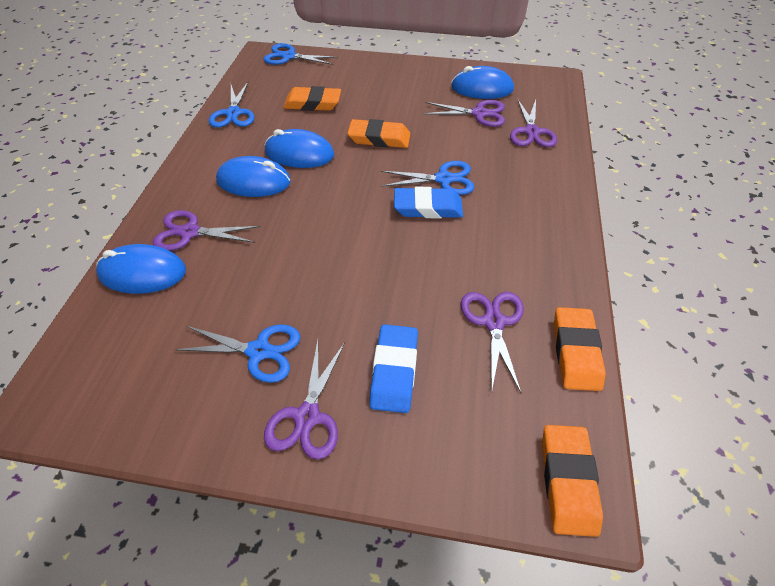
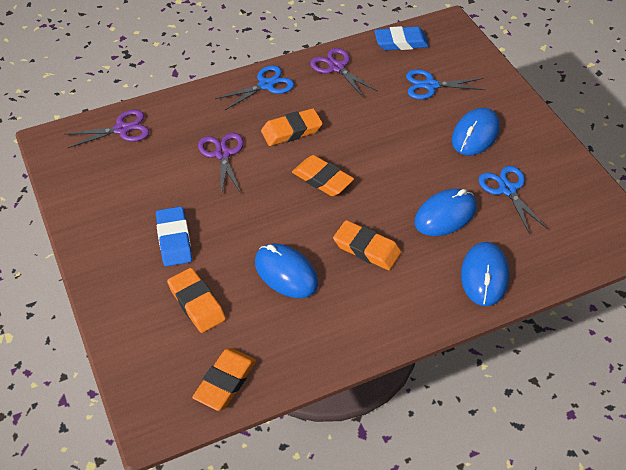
blue scissors: [174,324,300,383] [209,82,254,128] [264,43,338,65] [381,161,474,195] = 4 -> [215,65,294,110] [406,69,486,99] [479,166,548,234] = 3
orange eraser: [283,86,341,111] [347,119,410,148] [542,425,603,537] [554,307,606,391] = 4 -> [167,268,226,333] [192,348,256,411] [261,108,323,146] [292,155,354,196] [333,220,401,270] = 5
purple scissors: [153,210,261,251] [264,340,345,460] [424,100,505,127] [461,292,524,393] [510,98,557,147] = 5 -> [64,110,150,148] [198,132,244,195] [310,48,378,98] = 3

